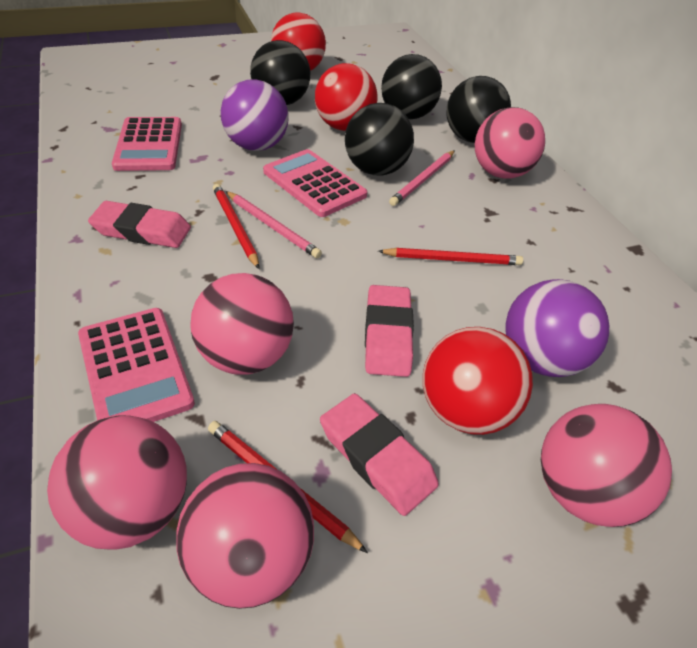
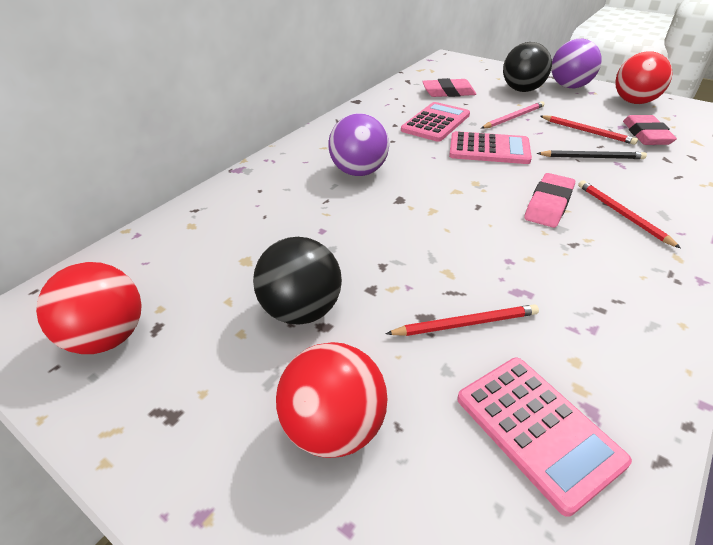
black ball: [250,40,310,105] [345,103,414,176] [381,54,442,119] [446,76,511,143] = 4 -> [253,237,342,325] [503,42,552,92] = 2
black pencil: none = 0 -> [537,150,647,159] = 1
pink ball: [47,415,187,550] [177,463,314,609] [190,273,294,375] [475,107,545,179] [541,404,672,527] = 5 -> none = 0
pink pencil: [226,191,322,258] [389,150,455,206] = 2 -> [481,101,545,129] = 1

